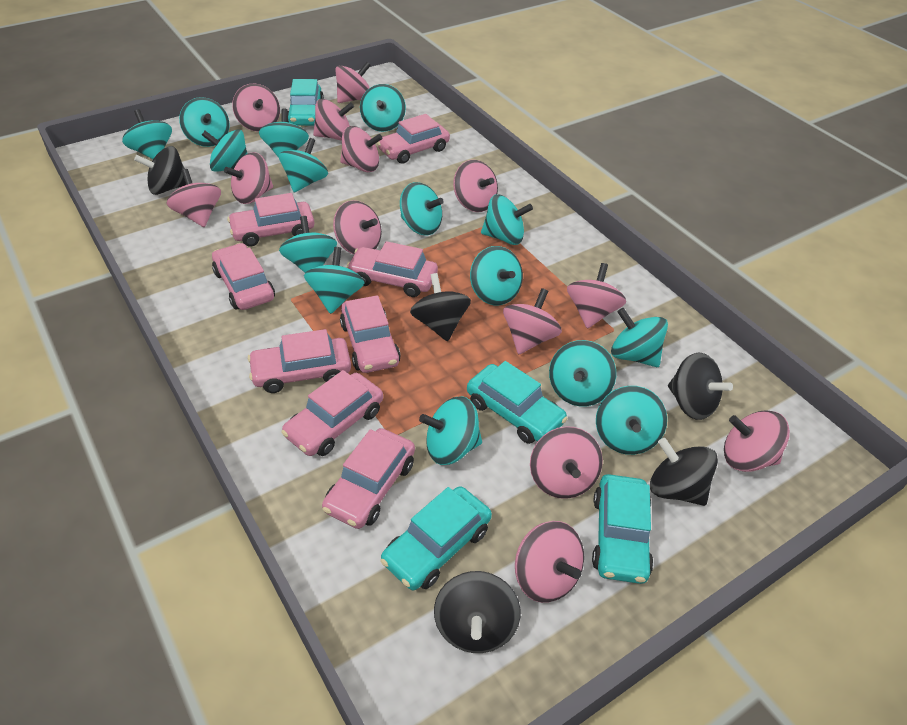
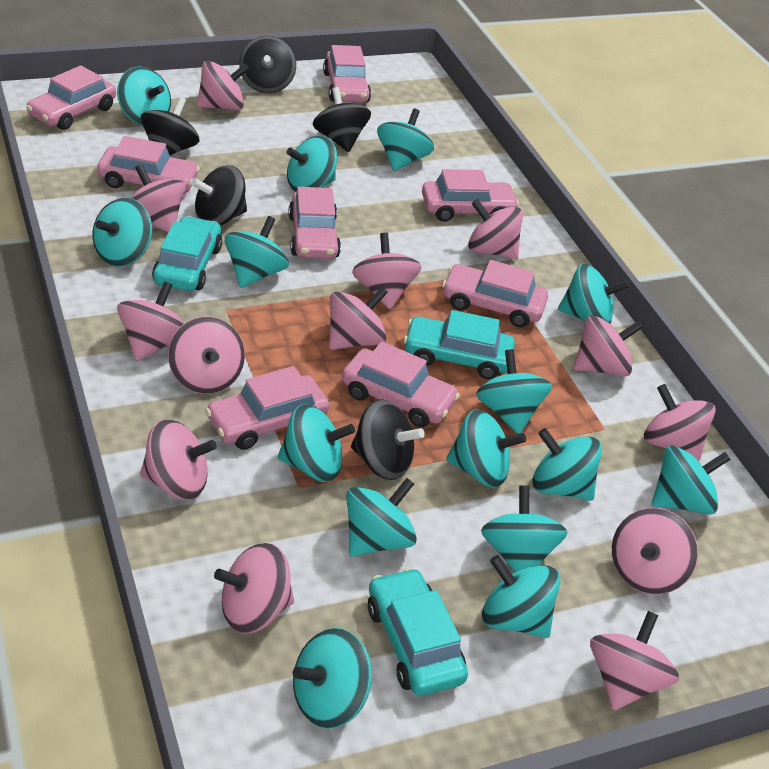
turquoise car: [287,79,324,126] [380,486,492,590] [467,361,568,444] [592,474,653,584] = 4 -> [152,216,222,291] [368,568,468,696] [404,310,515,379] = 3

